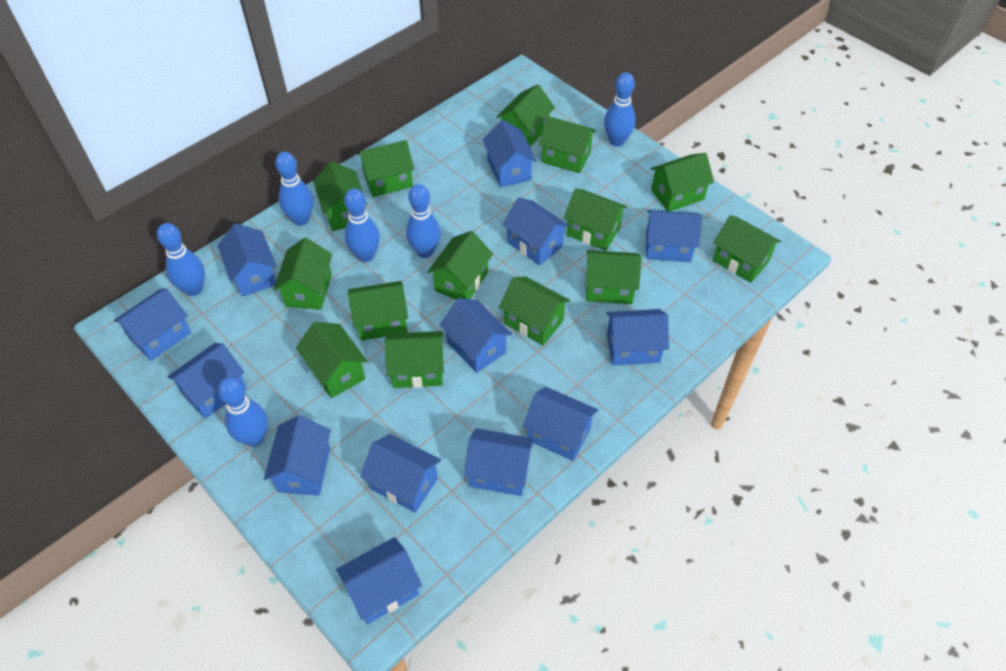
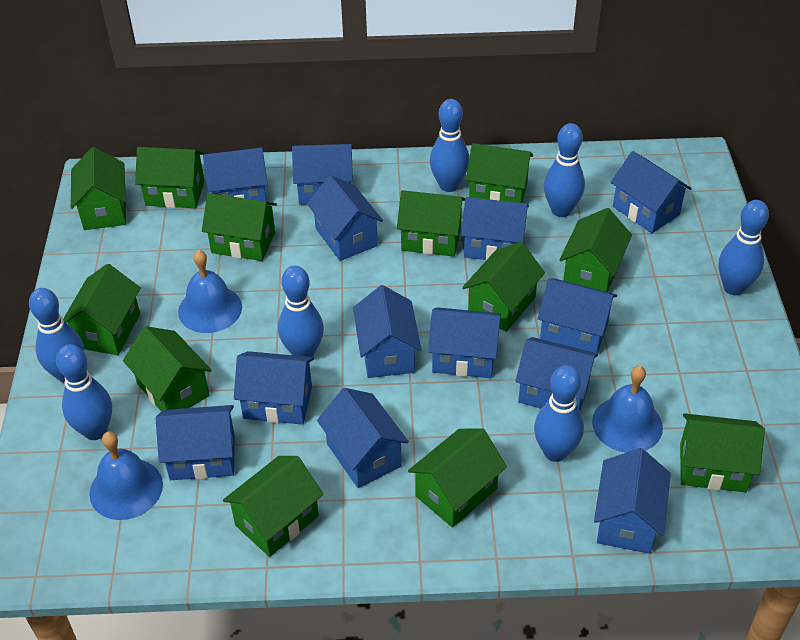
blue bell: none = 0 -> [89,431,163,520] [178,250,242,333] [592,366,663,453] = 3
blue bowling pin: [157,223,205,296] [218,377,268,447] [275,152,313,226] [344,188,380,262] [406,184,441,258] [604,72,636,147] = 6 -> [29,288,84,383] [56,344,112,440] [278,266,324,357] [430,99,469,192] [534,365,584,462] [544,123,585,217] [719,200,769,295] = 7
green house: [273,237,332,310] [296,322,367,398] [313,161,367,231] [348,281,408,341] [357,140,415,197] [384,331,444,388] [427,231,493,300] [497,84,555,147] [499,277,570,345] [539,116,596,173] [564,188,627,251] [585,250,642,304] [650,153,714,211] [712,215,781,283] = 14 -> [63,264,141,355] [71,147,126,230] [123,326,212,411] [135,147,205,208] [202,193,277,261] [223,456,324,557] [397,190,465,257] [408,428,507,527] [462,242,545,332] [466,143,533,203] [559,208,632,292] [680,413,765,492] = 12

